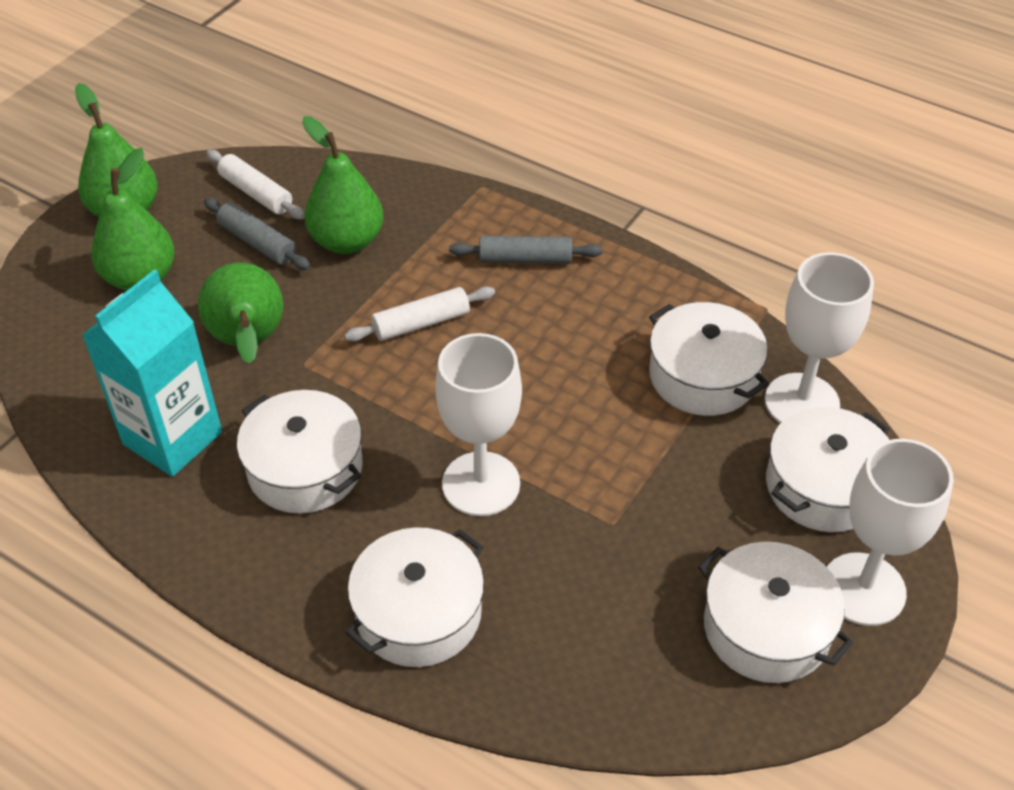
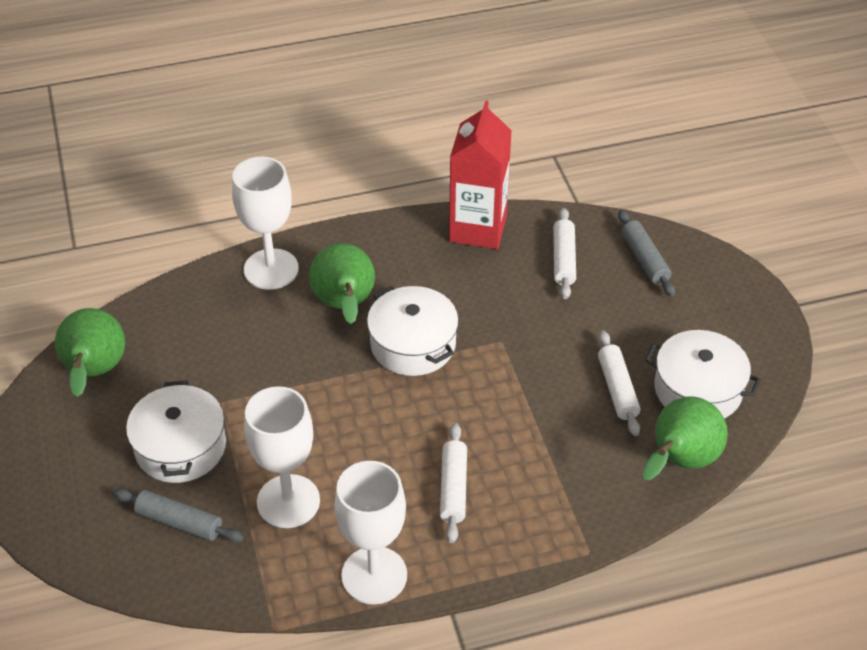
green pear: [75,83,158,217] [91,148,175,291] [198,263,283,364] [302,116,383,254] = 4 -> [55,308,125,397] [309,243,375,324] [642,396,728,480] = 3
red carton: none = 0 -> [449,100,512,249] = 1
turquoise carton: [82,269,222,477] = 1 -> none = 0
white pot: [237,390,363,514] [346,527,484,667] [649,302,769,416] [698,542,853,683] [766,407,890,532] = 5 -> [126,381,226,483] [367,286,459,376] [645,330,761,419] = 3
white rolling pin: [206,150,305,220] [344,287,495,342] = 2 -> [440,423,467,543] [553,208,576,299] [598,330,640,436] = 3

